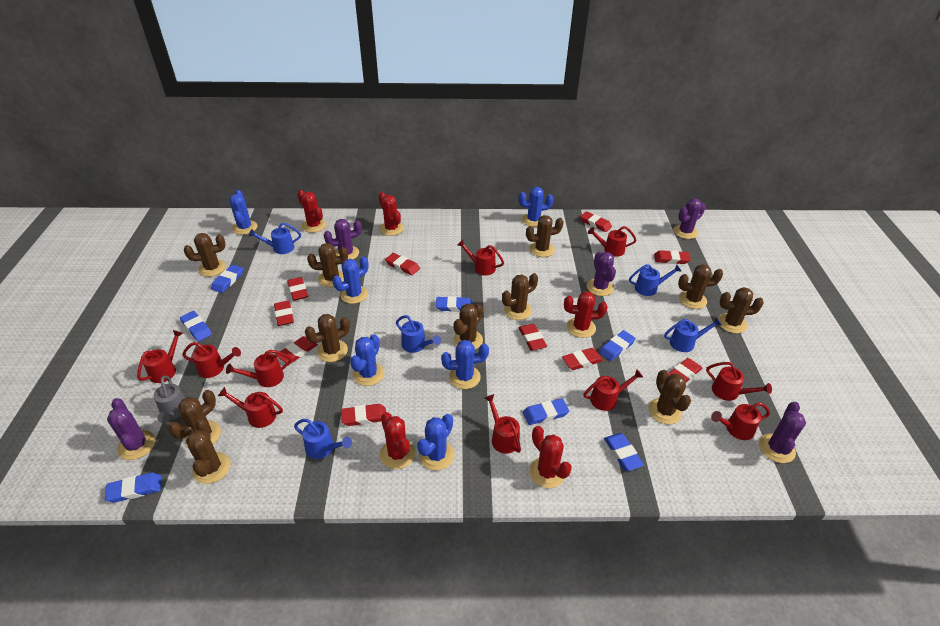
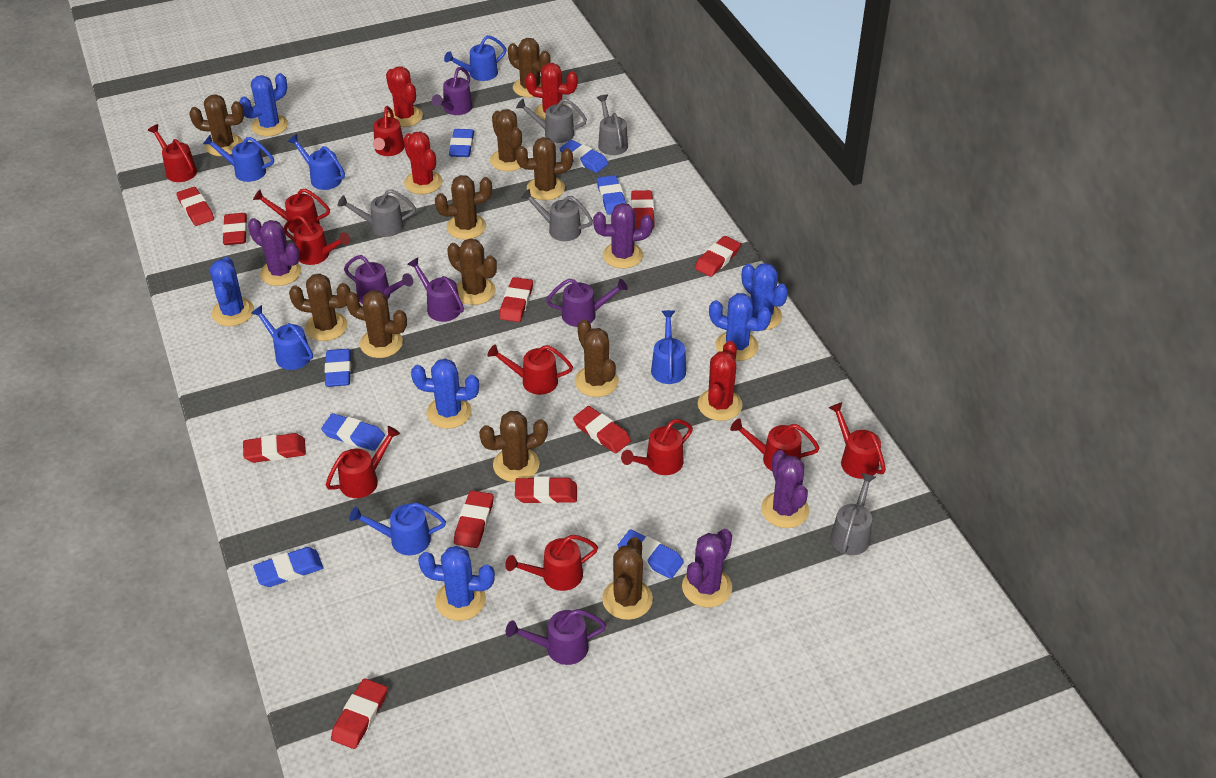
blue watering can: [249,223,301,254] [294,419,352,459] [396,315,441,353] [629,264,681,296] [664,317,722,352] = 5 -> [203,135,274,182] [251,305,313,370] [288,134,345,190] [349,503,446,555] [444,35,507,81] [651,310,686,384] = 6
grey watering can: [154,375,185,423] = 1 -> [338,189,416,237] [516,99,587,143] [521,189,593,241] [597,95,628,155] [830,473,876,555] = 5
purple cactus: [107,398,155,460] [324,219,362,259] [587,251,616,296] [673,198,706,239] [759,402,806,463] = 5 -> [248,218,301,286] [593,203,653,268] [682,529,732,608] [761,450,809,528] = 4
purple watering can: none = 0 -> [344,255,413,304] [407,257,464,322] [431,67,473,115] [506,609,606,665] [546,279,628,327] = 5
red cactus: [297,190,326,233] [379,192,404,236] [380,412,416,469] [529,426,572,488] [564,291,608,338] = 5 -> [386,66,423,127] [403,131,443,194] [525,63,578,121] [698,341,743,421] = 4

